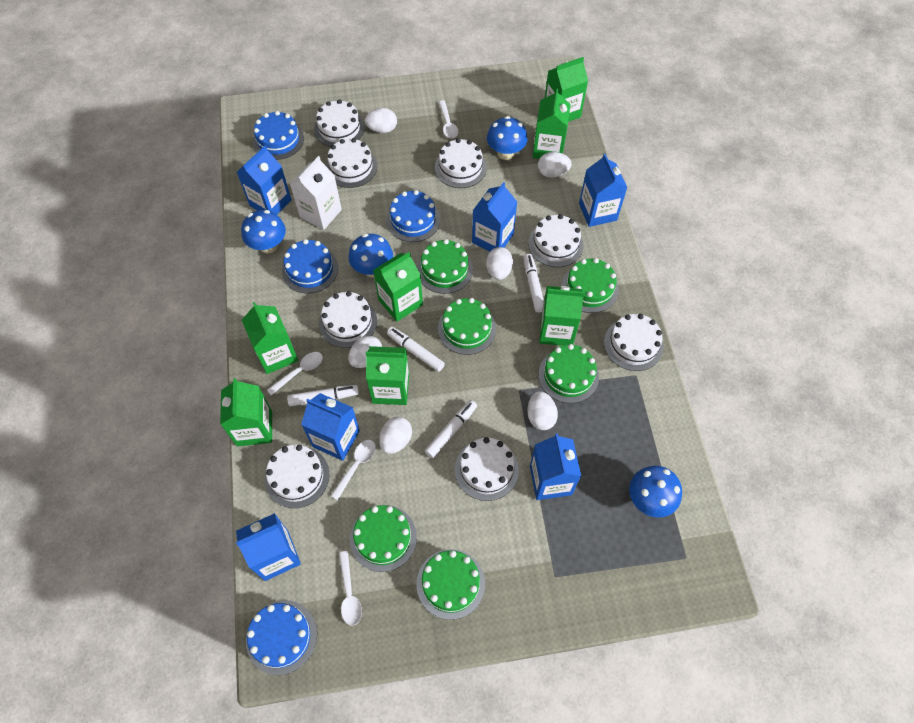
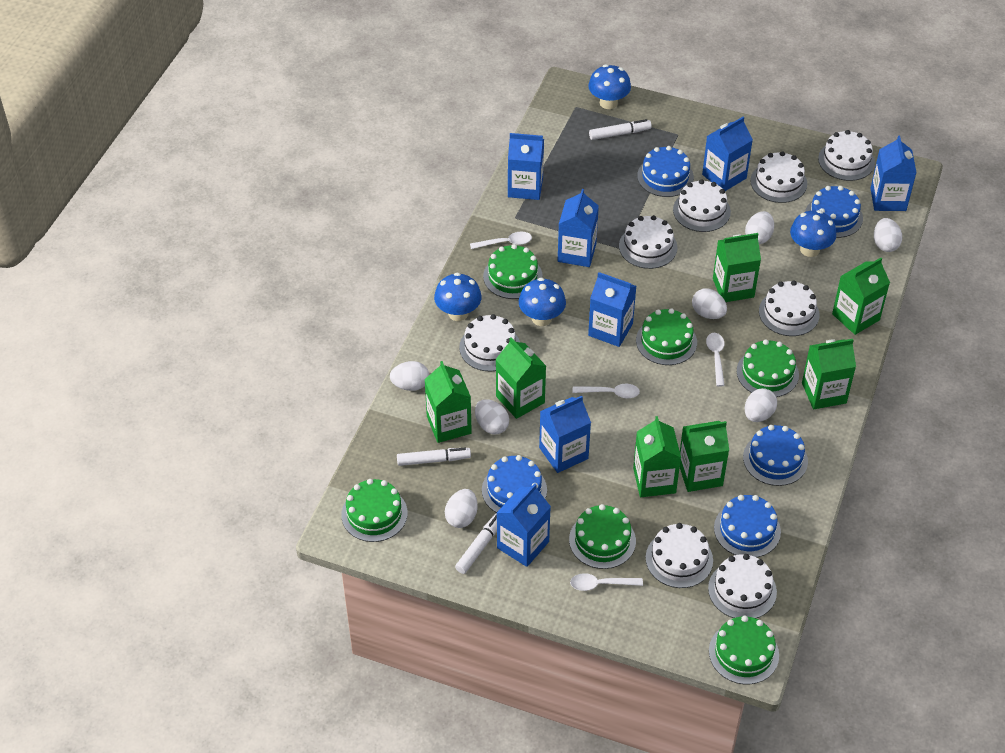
blue cake: [246,600,317,675] [253,111,304,160] [282,239,338,294] [386,190,440,242] = 4 -> [482,455,547,513] [637,146,694,197] [714,495,781,557] [743,425,808,486] [805,186,863,238] = 5
blue carton: [236,513,301,581] [237,146,292,214] [301,393,360,461] [472,182,517,252] [530,433,581,500] [579,154,627,227] = 6 -> [497,483,551,567] [508,133,544,200] [539,396,591,473] [558,189,599,267] [588,272,636,347] [702,117,753,191] [871,135,916,211] = 7
white carton: [290,156,342,230] = 1 -> none = 0
white egg: [348,336,382,368] [365,108,397,133] [379,417,412,454] [486,247,513,280] [528,391,558,430] [538,152,572,178] = 6 -> [390,361,429,391] [445,489,478,528] [475,399,509,435] [692,288,727,319] [745,211,774,244] [745,388,777,422] [874,218,902,252] = 7
white marker: [287,385,359,406] [387,327,445,372] [425,400,477,458] [524,254,544,312] = 4 -> [397,448,471,466] [455,513,497,574] [589,119,652,140] = 3

